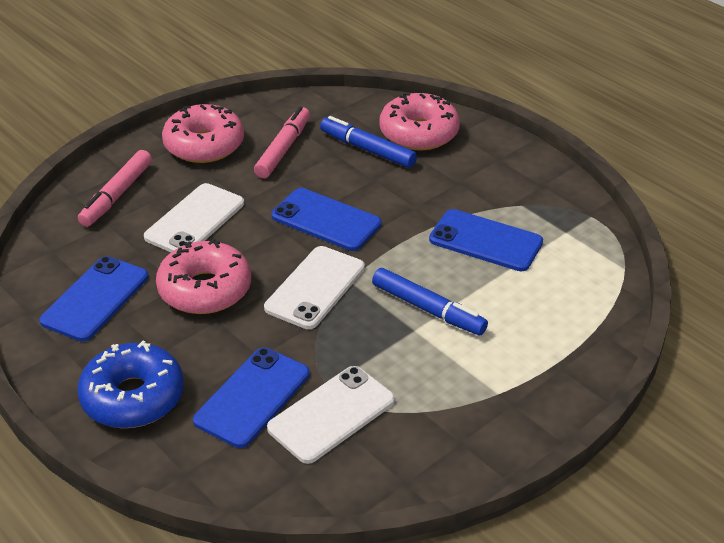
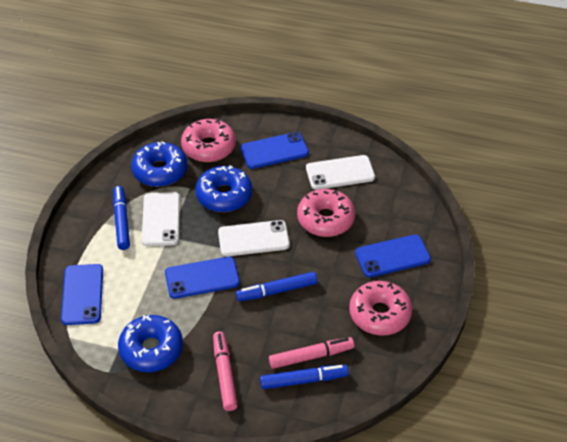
blue donut: [77,341,184,428] = 1 -> [118,315,183,372] [131,141,187,187] [195,165,252,212] = 3
blue marker: [320,116,417,168] [372,268,488,335] = 2 -> [113,186,130,250] [236,272,317,301] [260,365,349,389] = 3

